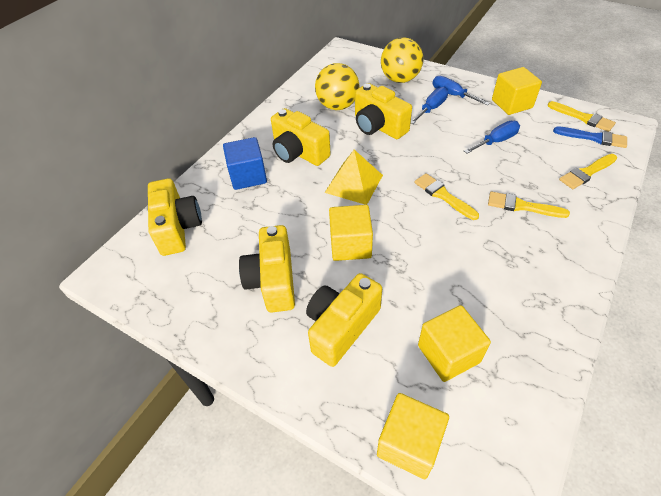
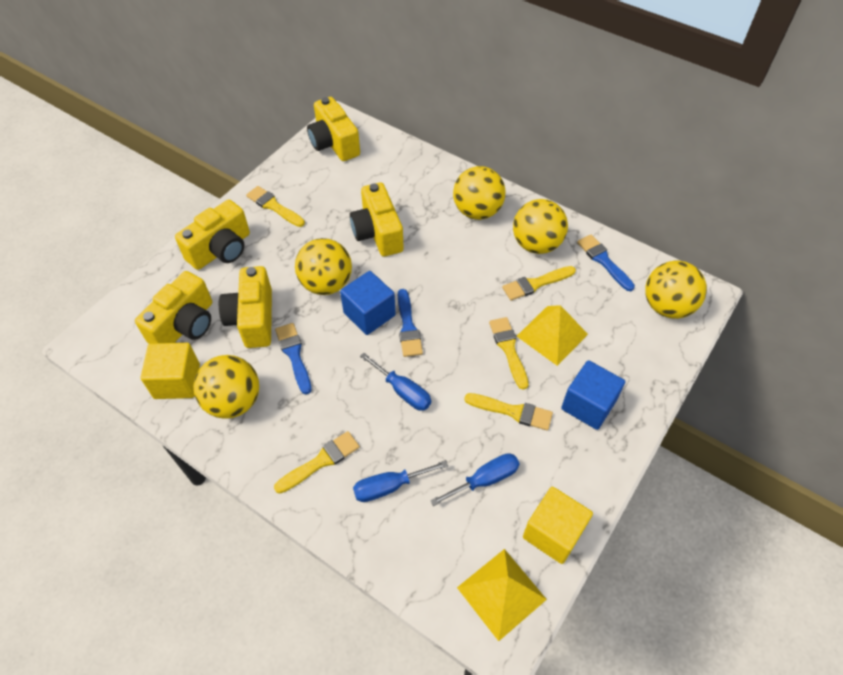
blue brush: [553,127,627,148] = 1 -> [275,323,312,394] [398,289,423,357] [577,235,635,291] = 3
blue cube: [223,137,267,190] = 1 -> [340,271,396,335] [561,360,625,430] = 2
yellow ball: [315,63,359,110] [381,37,423,83] = 2 -> [193,355,259,419] [295,238,352,295] [453,166,505,220] [513,199,568,254] [645,261,707,319] = 5
yellow brush: [414,173,479,220] [488,192,570,218] [548,101,616,132] [559,154,617,189] = 4 -> [246,186,305,227] [274,431,360,493] [464,393,553,431] [489,317,529,390] [502,266,576,301] = 5
yellow cube: [329,205,373,261] [377,393,449,479] [418,305,491,382] [492,67,542,115] = 4 -> [141,343,200,399] [523,487,593,564] = 2
yellow pyramid: [325,150,383,205] = 1 -> [457,549,547,641] [517,305,588,366] = 2

